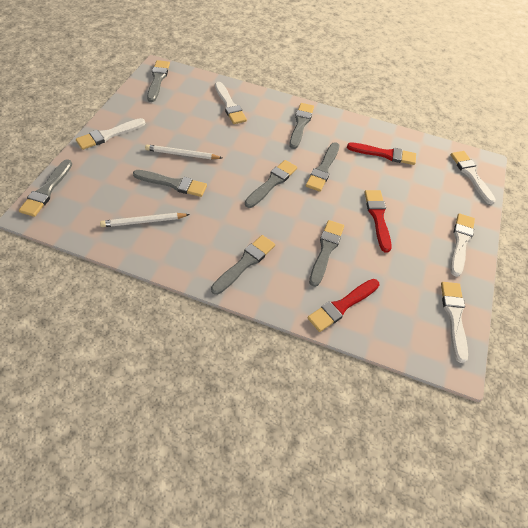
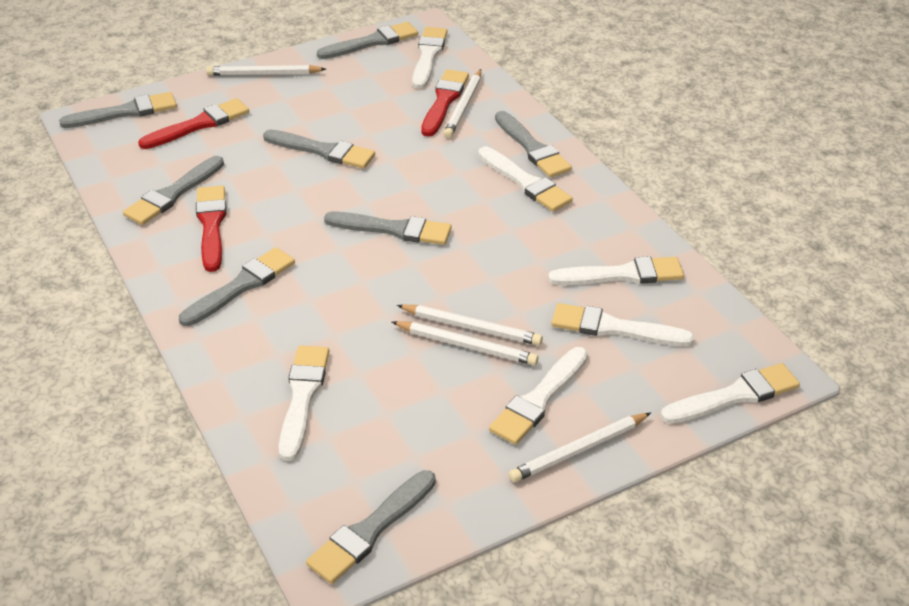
white brush: [76,118,145,150] [215,82,247,124] [441,282,468,363] [450,213,475,277] [451,151,496,204] = 5 -> [279,345,329,461] [412,27,447,89] [478,147,573,212] [489,347,588,445] [548,256,684,285] [551,303,694,346] [660,363,800,424] = 7
white pencil: [100,213,190,227] [145,145,222,159] = 2 -> [206,65,326,76] [392,321,538,365] [397,305,543,345] [443,69,481,138] [509,413,651,482] = 5

